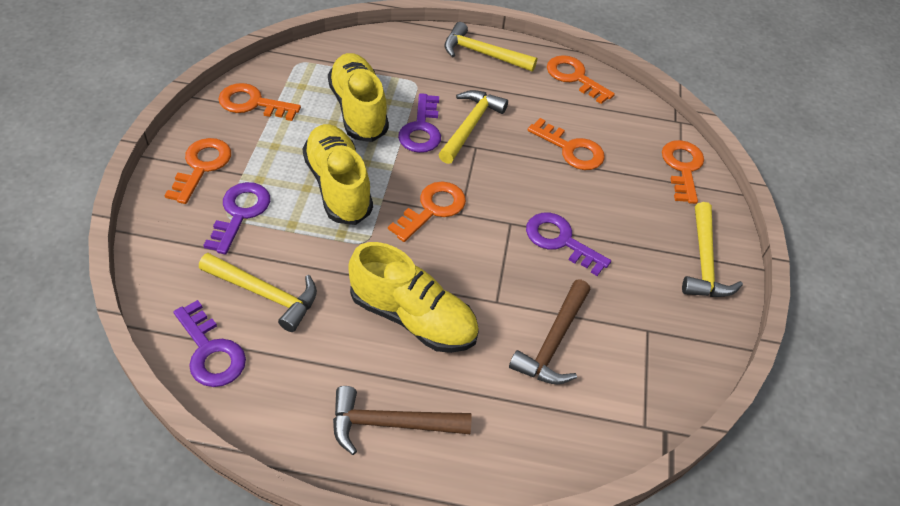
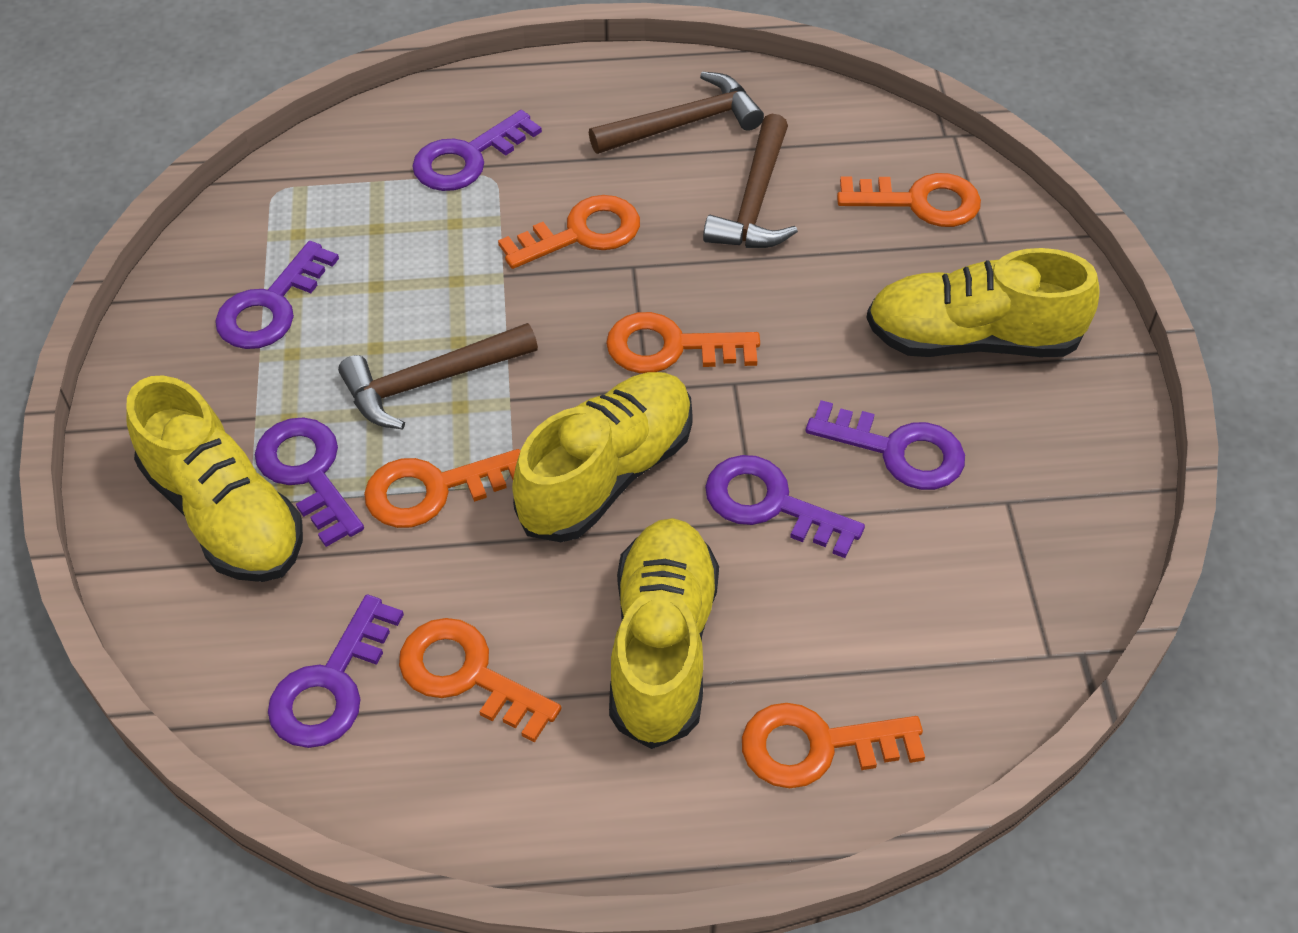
brown hammer: [333,386,472,455] [509,280,590,384] = 2 -> [338,323,538,430] [589,72,764,154] [703,114,798,248] = 3
purple key: [173,300,246,387] [203,182,270,254] [398,93,441,153] [526,213,611,276] = 4 -> [215,241,339,349] [255,417,364,547] [268,594,404,748] [412,110,542,191] [705,455,865,558] [806,400,965,490] = 6
yellow hammer: [199,253,317,332] [439,90,508,164] [445,22,537,72] [682,202,743,297] = 4 -> none = 0
yellow shoe: [303,124,373,225] [328,53,389,142] [348,242,479,353] = 3 -> [126,375,303,582] [512,372,693,542] [609,518,719,749] [866,248,1100,357] = 4

